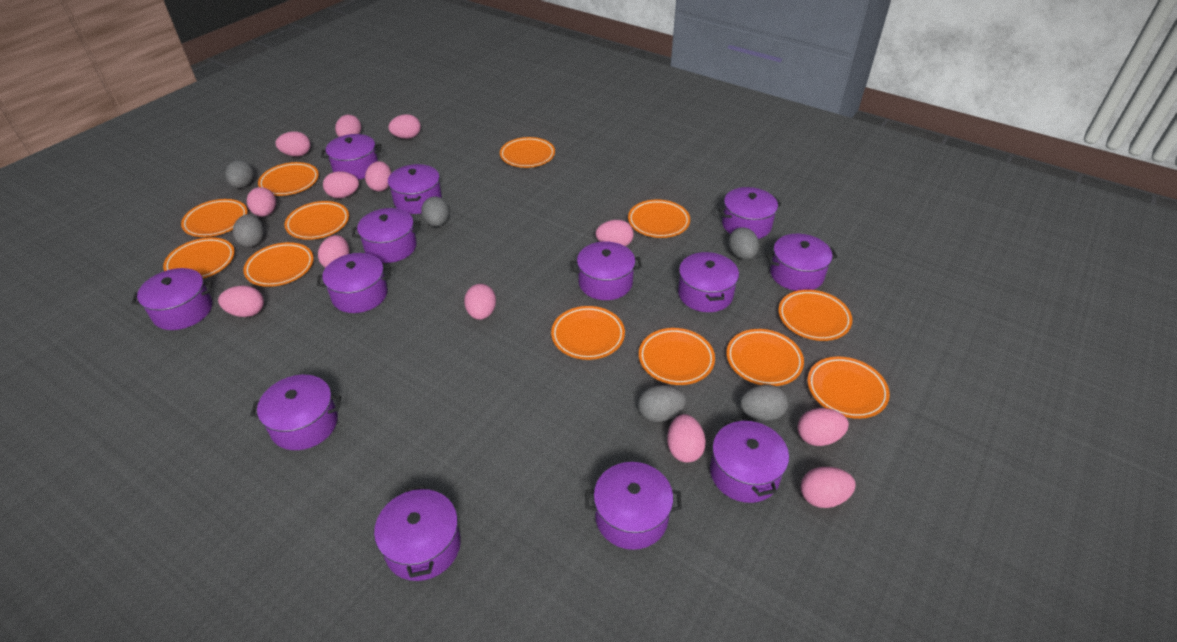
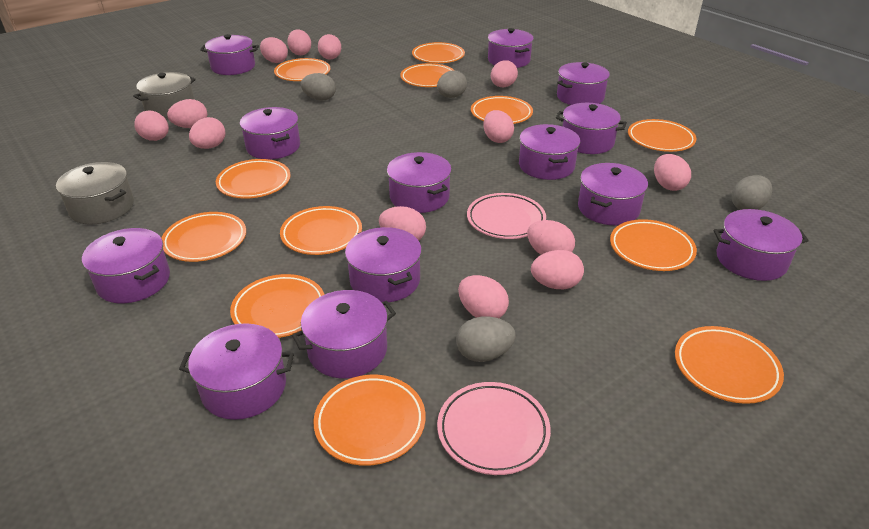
grey egg: [225,160,254,188] [233,214,264,247] [421,197,449,227] [638,385,686,422] [728,227,759,260] [740,384,788,421] = 6 -> [301,73,336,101] [437,70,467,98] [456,317,516,362] [731,175,772,210] = 4
grey pot: none = 0 -> [56,162,134,225] [133,72,196,118] = 2
pink plate: none = 0 -> [437,382,551,475] [467,193,546,239] = 2

